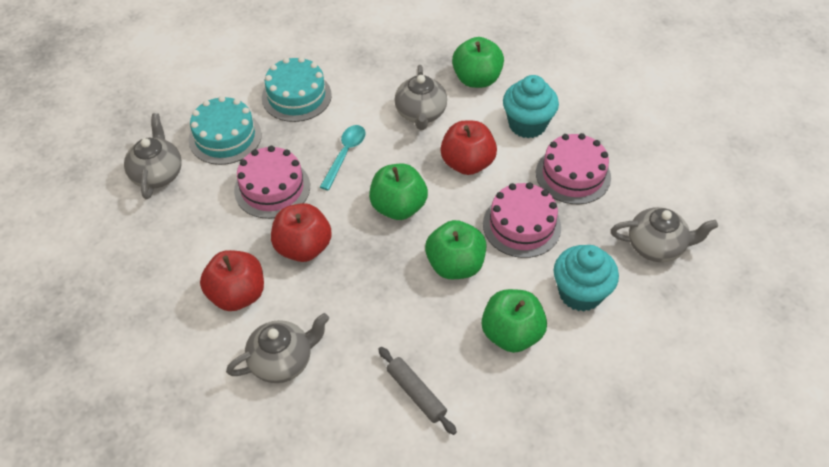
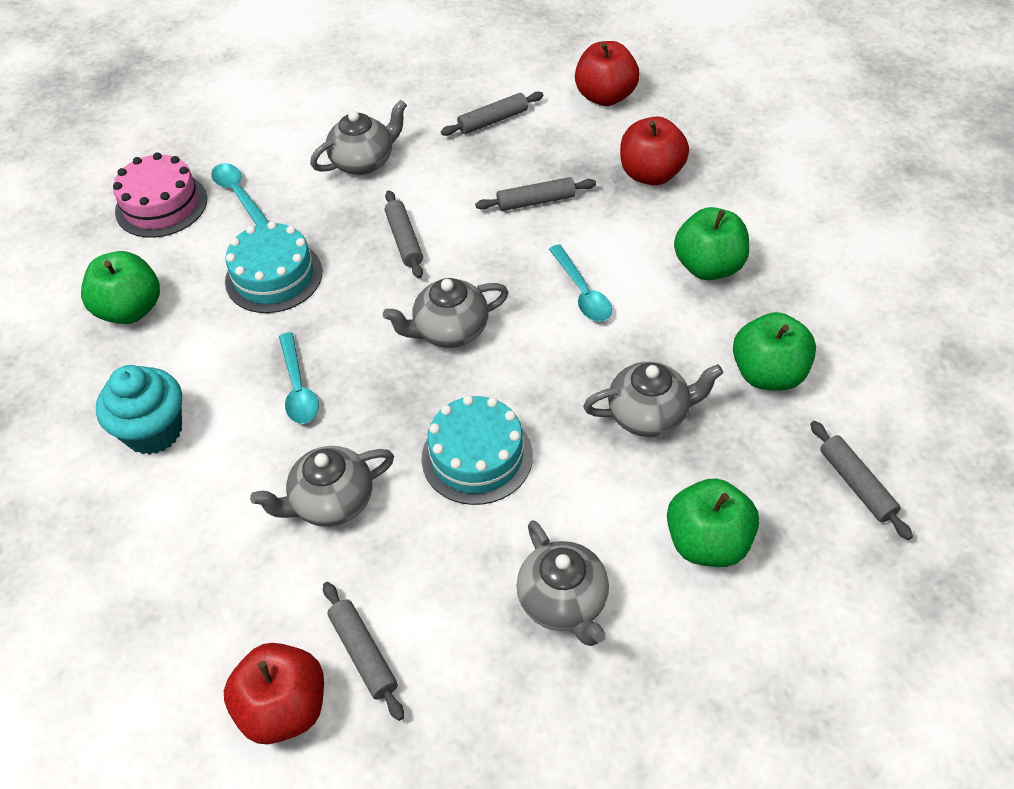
grey rolling pin: [378,347,457,435] = 1 -> [323,582,404,721] [385,190,423,278] [441,92,543,136] [475,177,596,211] [810,421,913,540] = 5
grey teapot: [124,113,182,199] [226,313,329,383] [394,65,447,130] [611,207,718,262] = 4 -> [250,446,394,527] [310,100,407,175] [383,278,509,348] [516,520,609,646] [583,361,723,437] = 5
pink cake: [234,146,310,219] [483,182,561,258] [536,133,611,204] = 3 -> [113,152,207,238] = 1
turquoise cupcake: [503,75,559,138] [553,245,619,311] = 2 -> [96,365,182,455] = 1
turquoise spoon: [320,125,366,191] = 1 -> [211,163,269,225] [279,332,319,424] [549,244,612,322] = 3

